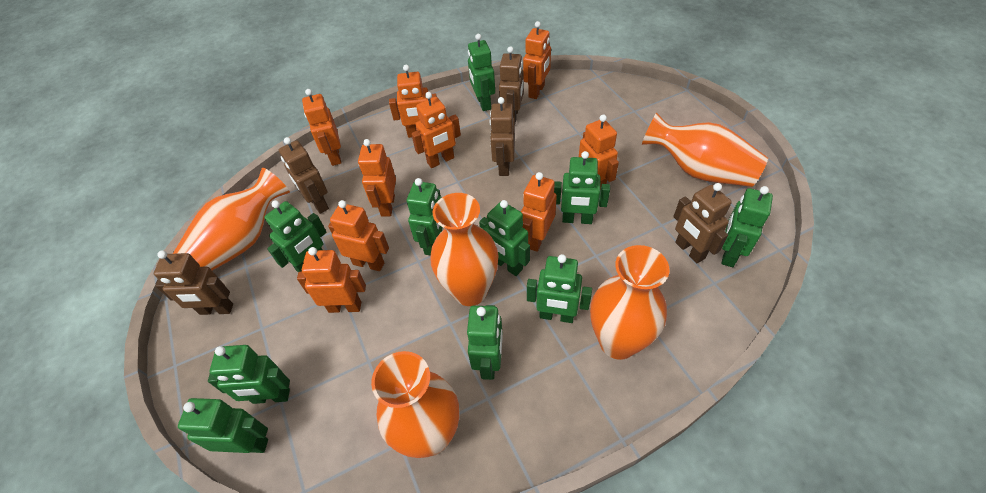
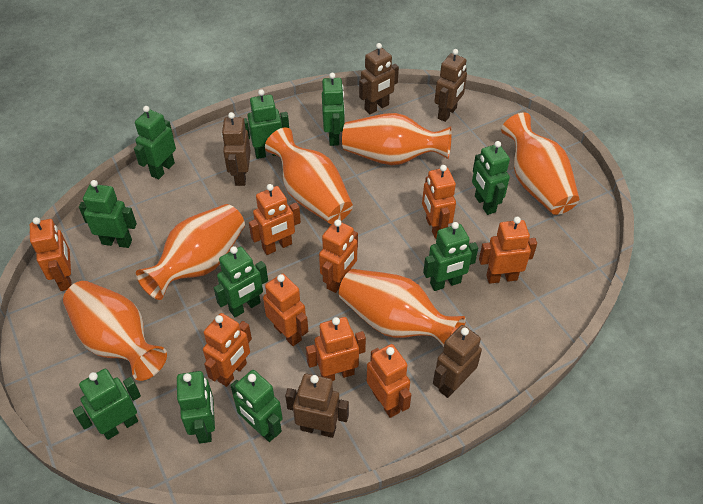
orange vase: [173,168,290,271] [371,351,459,458] [430,193,499,306] [590,245,670,360] [642,112,768,187] = 5 -> [63,281,167,381] [136,204,245,300] [265,127,353,224] [339,269,466,347] [342,113,452,165] [501,112,579,215] = 6

